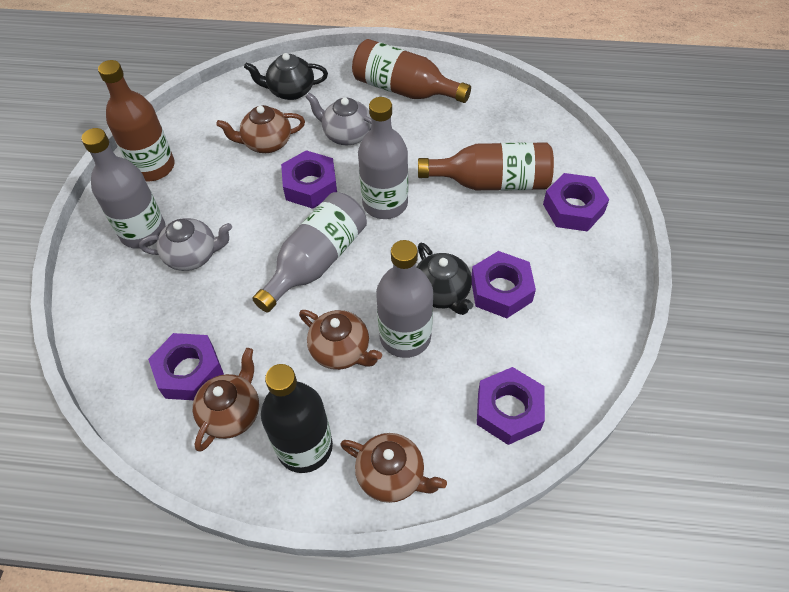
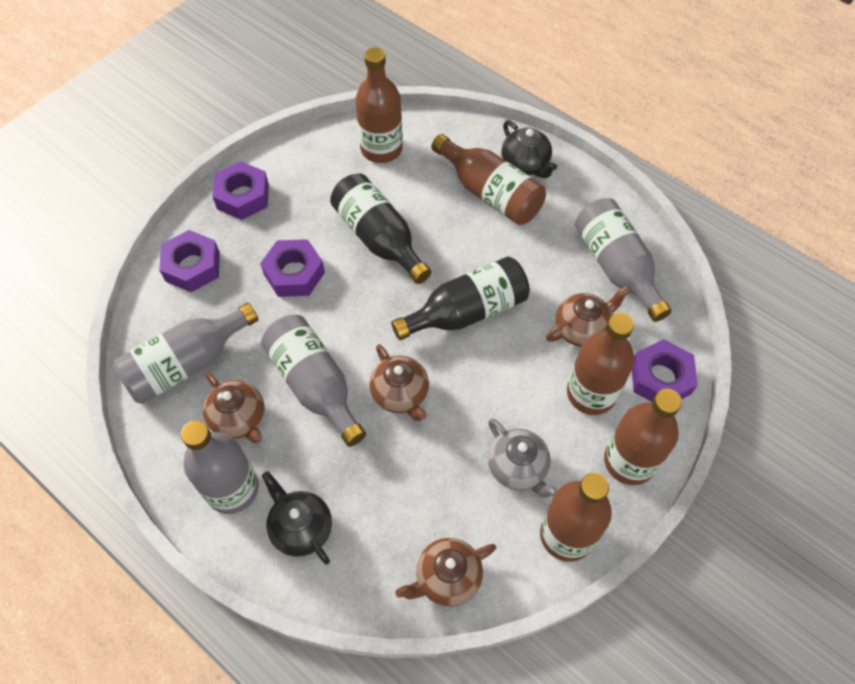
black bottle: [261,364,333,473] = 1 -> [330,173,432,284] [391,256,530,340] = 2
brown bottle: [98,60,174,181] [352,39,471,103] [418,142,554,190] = 3 -> [355,47,403,163] [431,134,546,225] [540,473,612,562] [567,313,634,415] [604,389,682,485] = 5
grey teapot: [139,218,232,271] [306,92,372,145] = 2 -> [488,418,557,498] = 1
purple nut: [148,333,224,400] [281,150,337,209] [471,251,536,318] [477,367,545,445] [543,173,609,232] = 5 -> [159,230,220,292] [212,161,269,220] [260,239,325,297] [632,339,698,402] = 4

